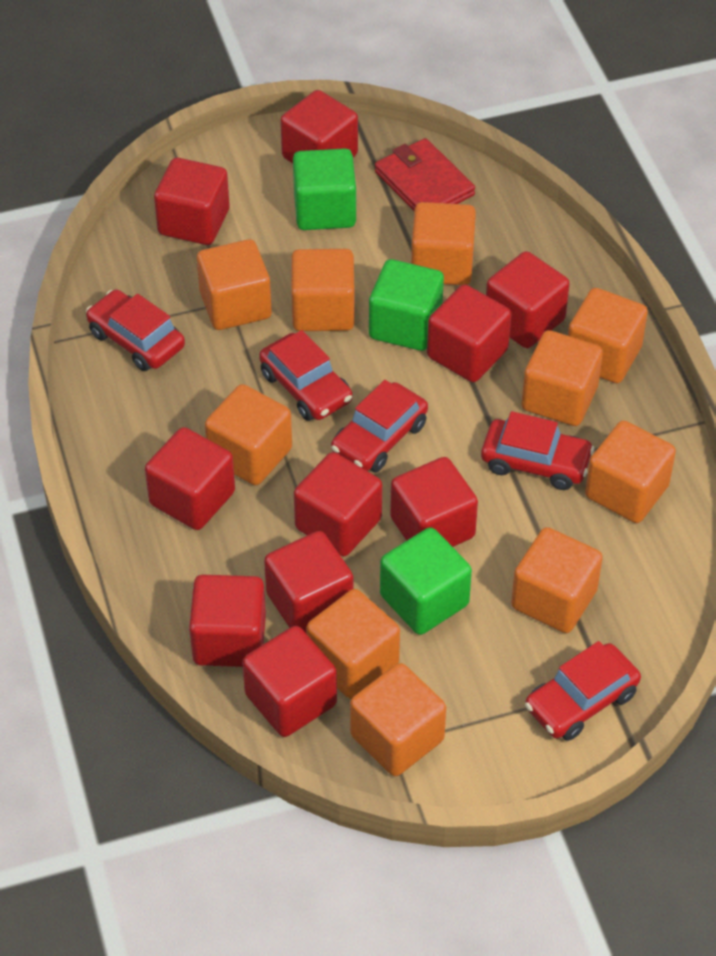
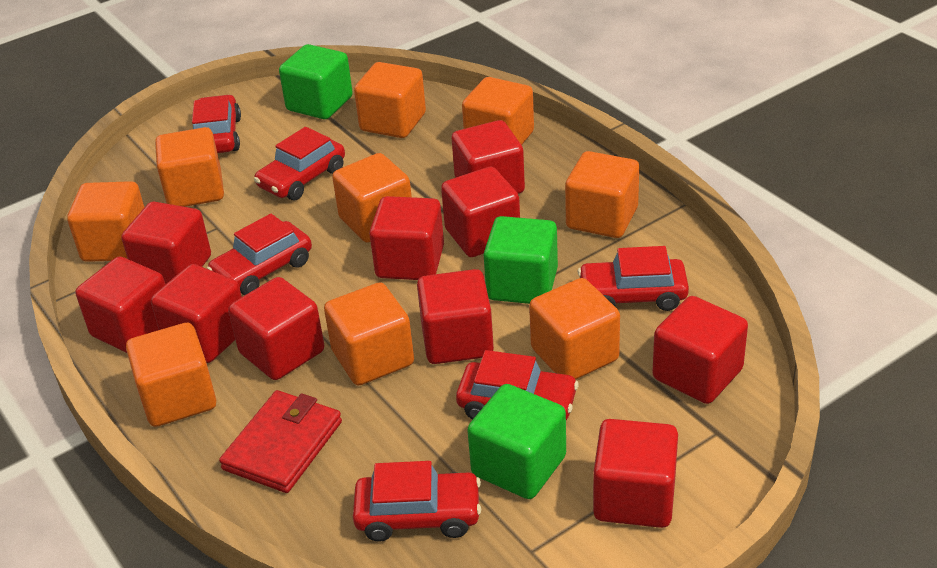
orange cube: [197,239,272,330] [205,384,292,485] [291,249,355,331] [306,589,400,699] [350,663,446,776] [411,202,476,285] [511,527,603,633] [521,330,603,426] [568,288,648,383] [585,421,676,523] = 10 -> [67,181,144,262] [126,323,216,427] [155,127,224,207] [324,283,414,385] [332,153,412,243] [354,62,426,138] [462,77,534,145] [529,278,620,380] [565,151,639,238] = 9
red car: [86,290,185,371] [259,330,352,421] [331,380,428,472] [481,411,594,490] [525,641,641,741] = 5 -> [192,95,241,153] [207,214,312,295] [254,127,345,200] [353,461,481,542] [456,350,579,420] [577,246,689,311] = 6

